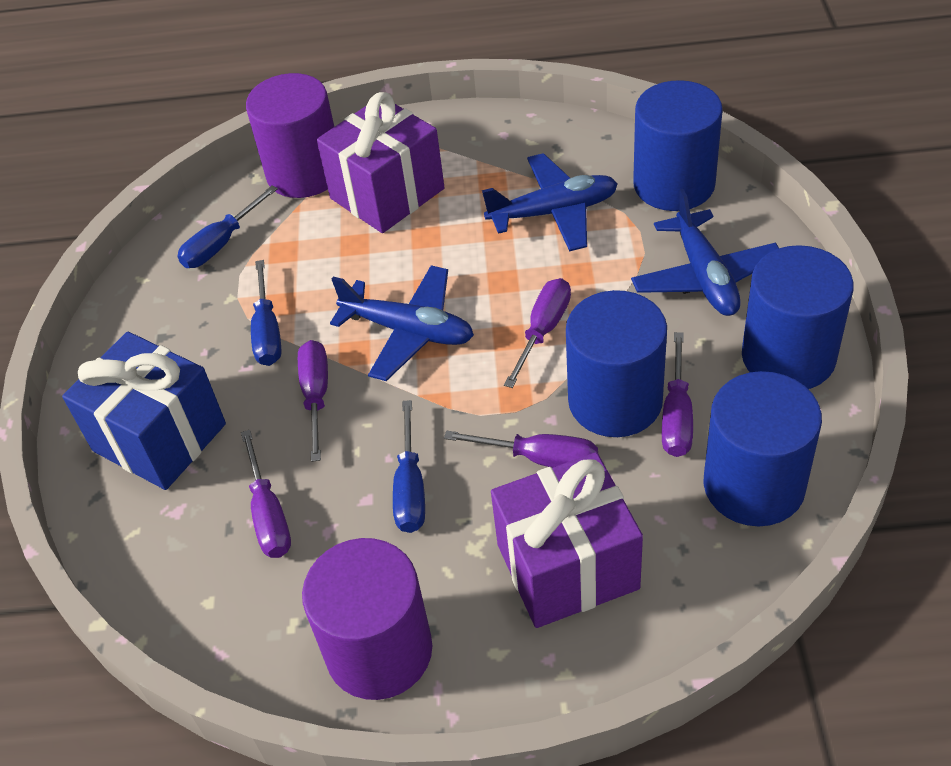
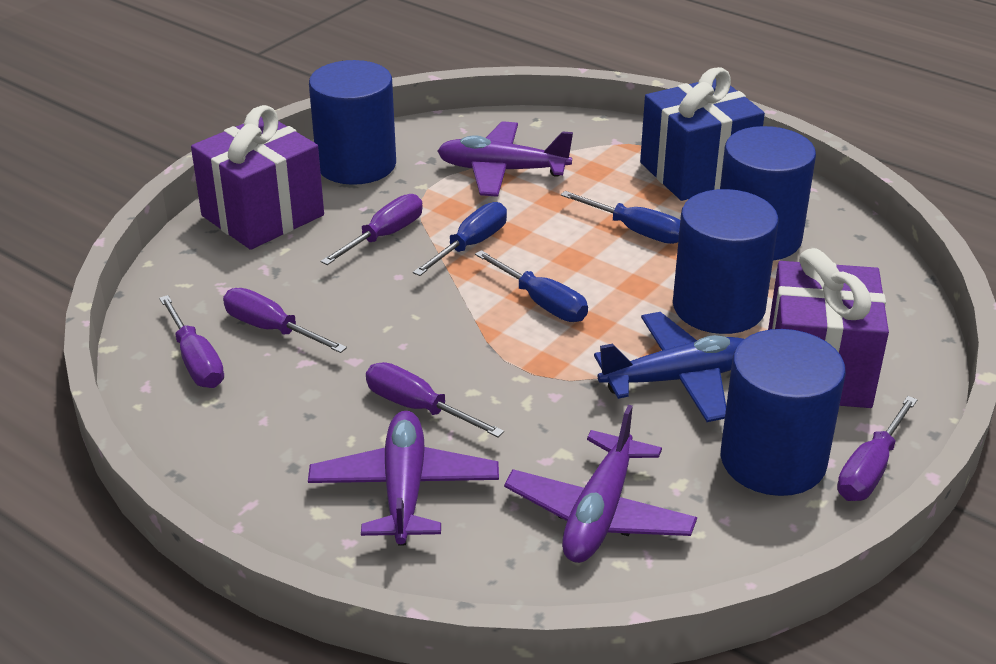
blue plane: [330,265,474,381] [482,153,618,251] [631,189,779,316] = 3 -> [594,312,744,422] = 1
purple cylinder: [246,73,334,198] [302,538,432,700] = 2 -> none = 0
purple plane: none = 0 -> [308,411,499,545] [437,121,573,197] [504,405,697,563] = 3

